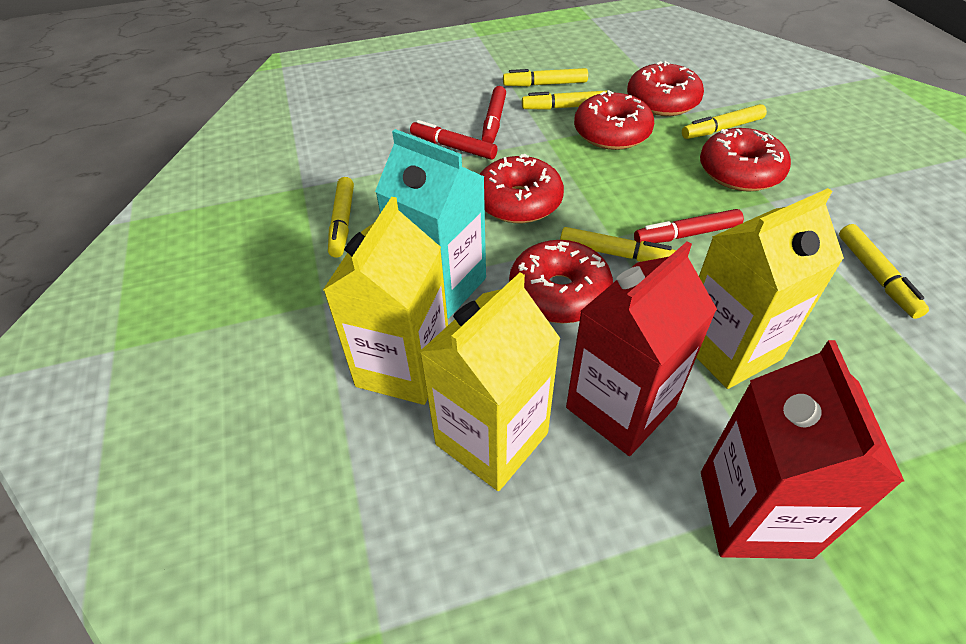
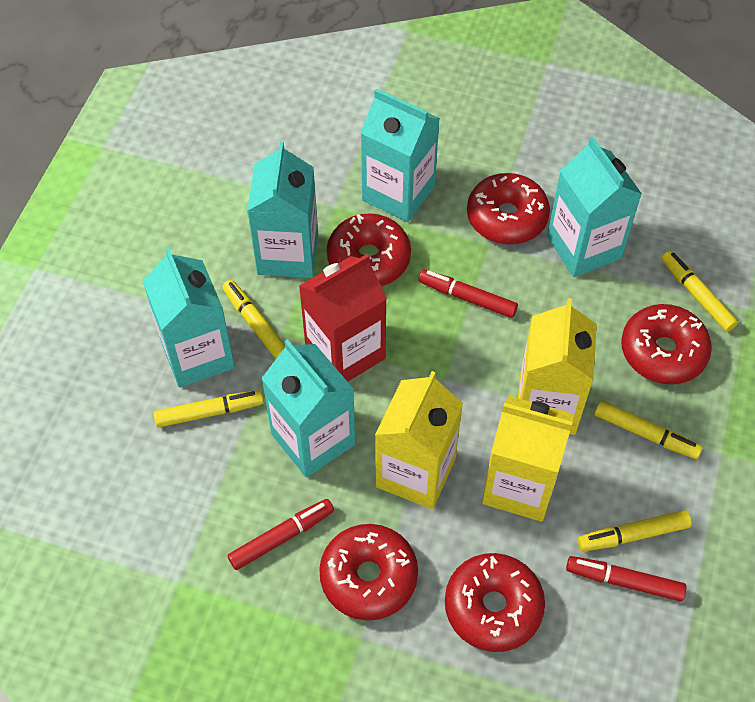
red carton: [566,242,717,456] [701,340,905,559] = 2 -> [299,254,387,382] = 1
turquoise carton: [375,129,486,319] = 1 -> [143,248,235,388] [247,141,318,278] [261,339,355,477] [360,88,440,222] [547,137,642,277] = 5
yellow marker: [328,177,354,258] [503,68,588,86] [522,90,608,110] [560,227,676,262] [682,104,767,139] [839,224,929,319] = 6 -> [154,390,264,428] [222,280,285,359] [578,510,692,552] [594,400,703,459] [661,250,738,332] = 5

